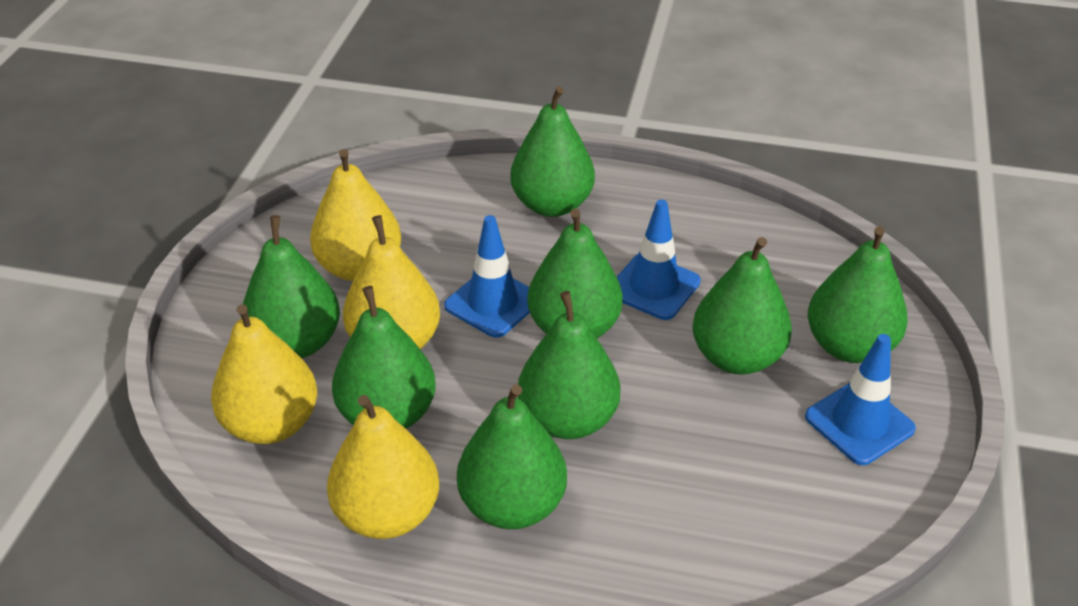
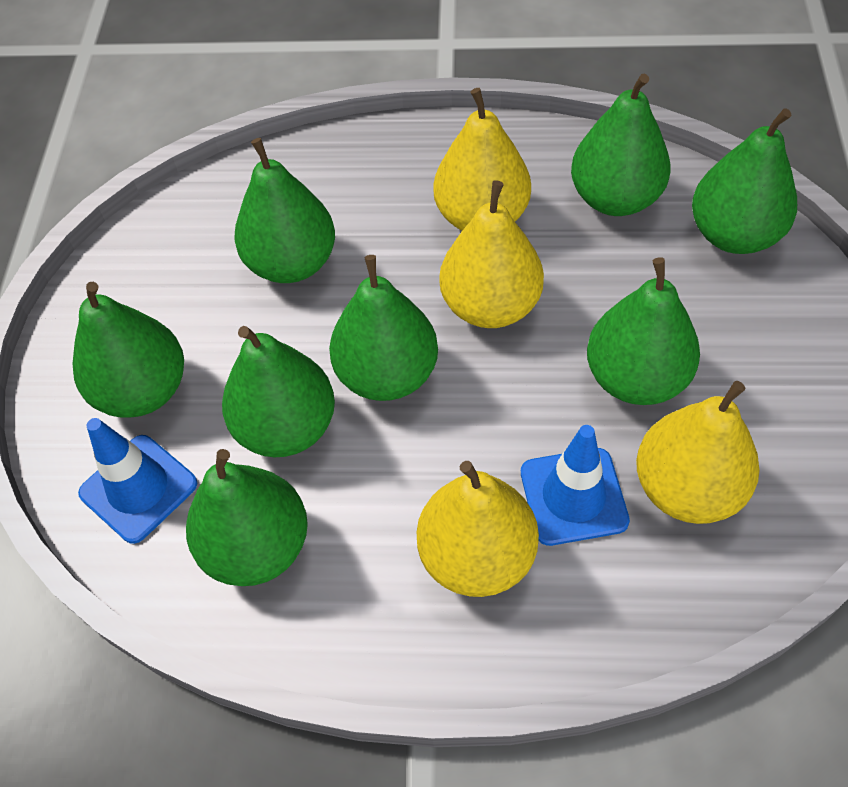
blue traffic cone: [444,215,530,338] [617,200,701,320] [805,334,916,465] = 3 -> [78,418,197,544] [521,425,630,546] = 2

